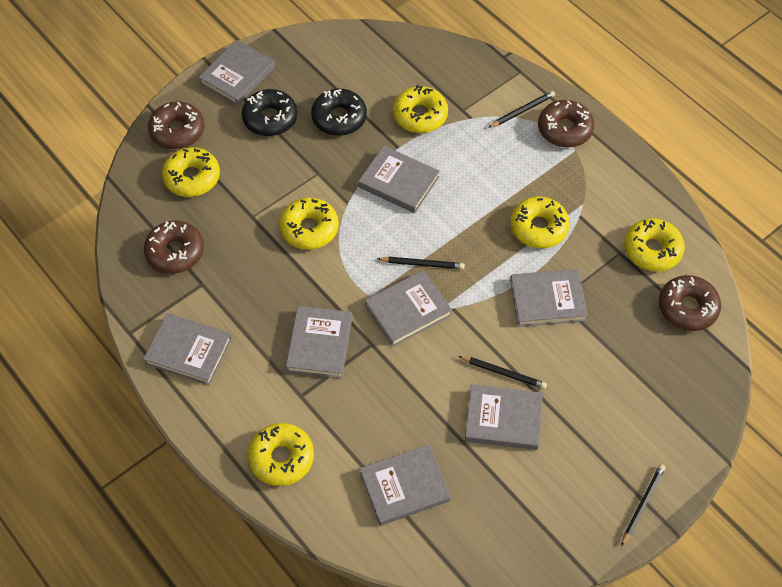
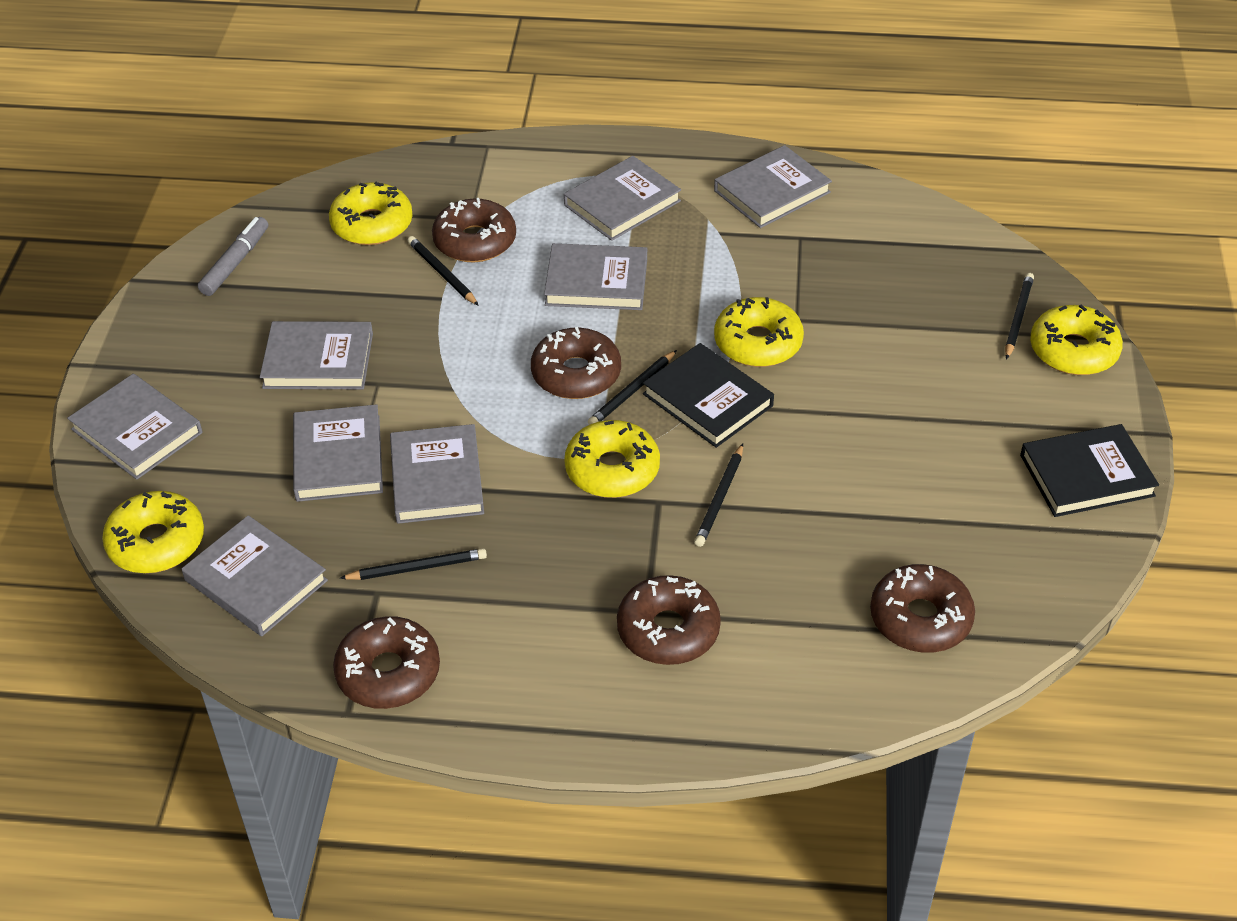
black book: none = 0 -> [643,343,774,448] [1020,424,1159,517] = 2
black donut: [242,89,297,136] [311,89,367,136] = 2 -> none = 0
black pencil: [377,257,465,269] [458,356,547,389] [488,91,555,128] [621,464,665,547] = 4 -> [340,548,487,580] [407,236,479,306] [588,350,677,425] [694,444,743,547] [1005,273,1034,360] = 5
brown donut: [144,220,204,274] [148,101,204,149] [538,100,594,148] [659,275,721,331] = 4 -> [333,616,440,709] [432,198,516,262] [531,327,621,399] [617,575,721,665] [870,564,975,653] = 5
grey marker: none = 0 -> [198,217,268,296] = 1
yellow donut: [162,147,220,197] [248,423,314,486] [280,197,339,250] [393,85,448,133] [510,196,570,248] [624,218,685,271] = 6 -> [102,491,204,573] [329,182,413,245] [564,420,660,498] [714,297,804,367] [1030,304,1123,375] = 5

